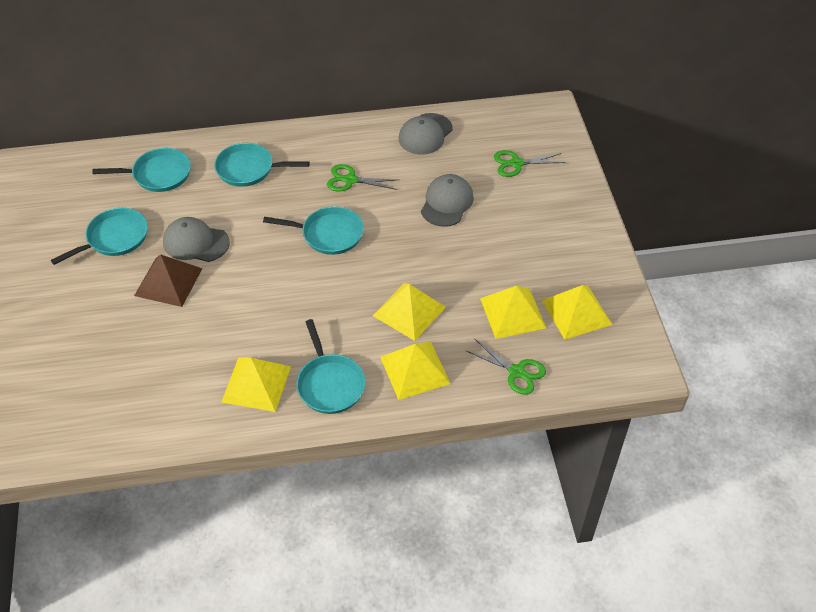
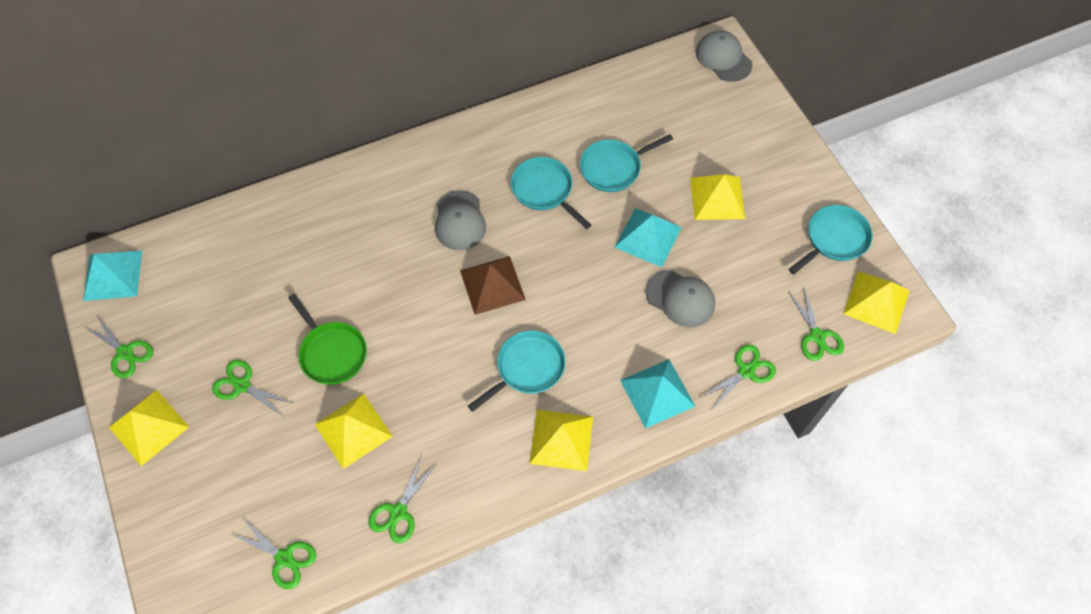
green pan: none = 0 -> [288,294,367,385] = 1
green scissors: [327,164,398,191] [465,339,546,395] [494,150,565,177] = 3 -> [83,316,153,378] [212,360,293,416] [232,519,316,589] [369,457,437,543] [701,345,776,410] [788,286,844,361] = 6
turquoise pan: [51,208,148,265] [92,148,191,192] [214,143,310,187] [263,206,364,255] [297,319,365,414] = 5 -> [468,330,566,412] [511,157,591,229] [580,134,673,192] [789,205,873,274] = 4
turquoise pyramid: none = 0 -> [83,251,142,301] [615,208,682,267] [620,359,695,429] = 3

